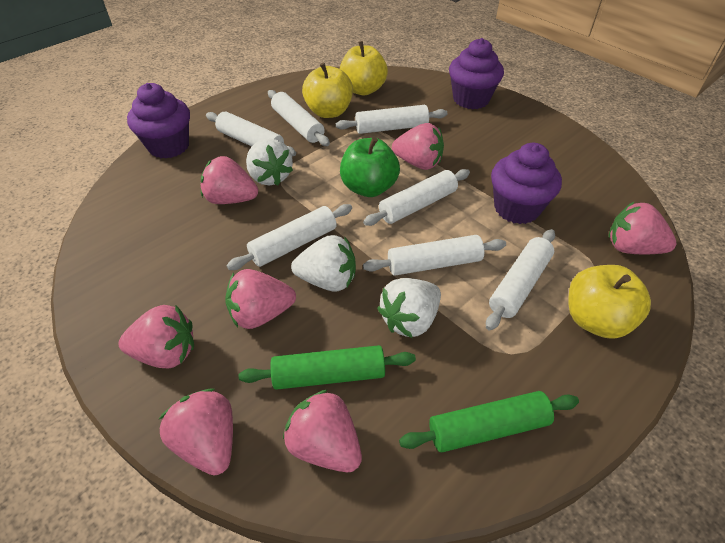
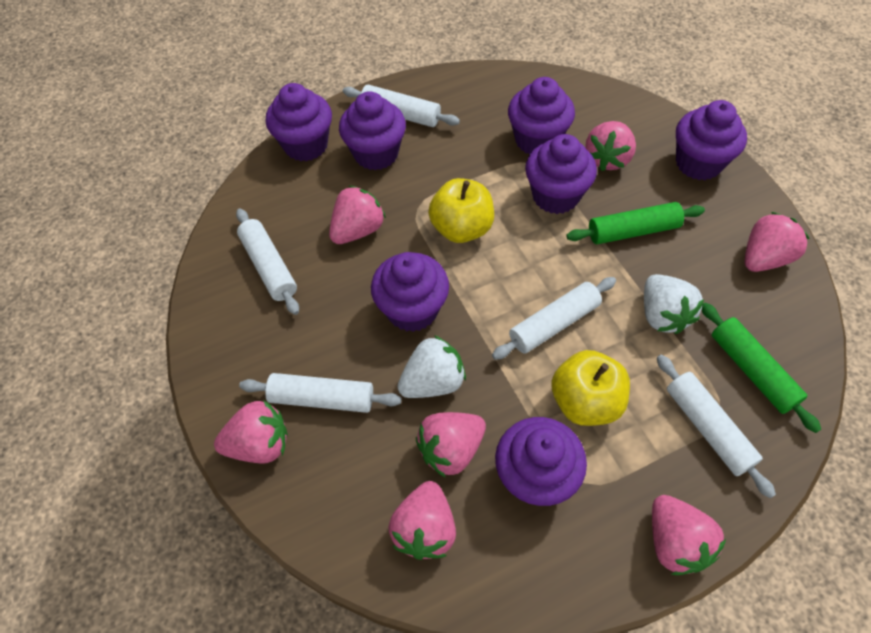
green apple: [340,137,400,197] = 1 -> none = 0
purple cupcake: [127,83,190,159] [449,38,504,109] [491,143,562,224] = 3 -> [266,83,332,161] [339,91,406,170] [371,252,449,332] [495,417,587,506] [508,77,575,154] [525,134,597,214] [676,100,747,180] = 7
white rolling pin: [206,111,296,156] [227,204,352,270] [268,90,330,146] [336,105,447,134] [363,169,470,226] [363,235,506,276] [486,229,555,331] = 7 -> [236,208,299,315] [239,373,401,413] [343,85,460,127] [492,277,616,360] [657,355,776,498] = 5
white strawberry: [246,139,293,186] [291,235,356,292] [377,278,441,338] = 3 -> [398,335,466,398] [644,274,704,334] = 2
yellow apple: [302,63,353,118] [340,41,388,95] [569,265,651,339] = 3 -> [428,178,494,243] [551,350,630,426] = 2

